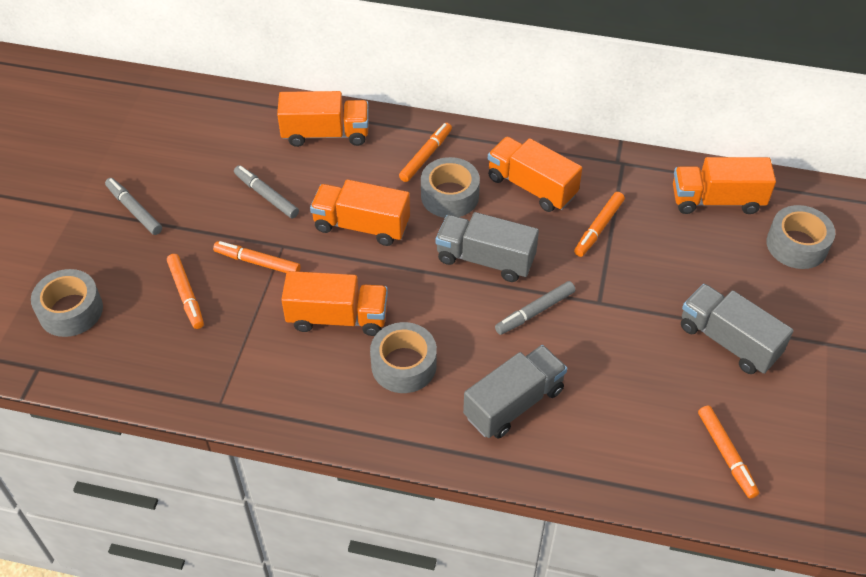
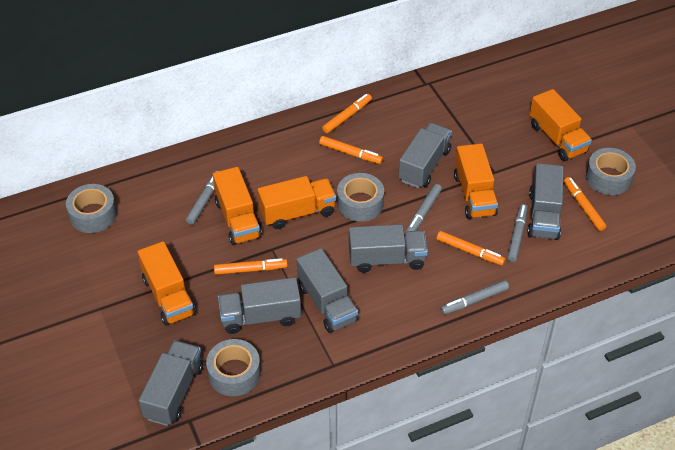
grey marker: [105,178,162,235] [234,165,299,218] [495,281,575,335] = 3 -> [186,171,218,225] [405,184,442,232] [441,280,509,315] [507,204,528,262] = 4
grey truck: [436,212,539,282] [463,345,567,439] [681,284,794,374] = 3 -> [139,340,203,426] [218,277,301,334] [297,248,358,333] [349,224,428,273] [398,123,452,188] [527,163,563,240] = 6

